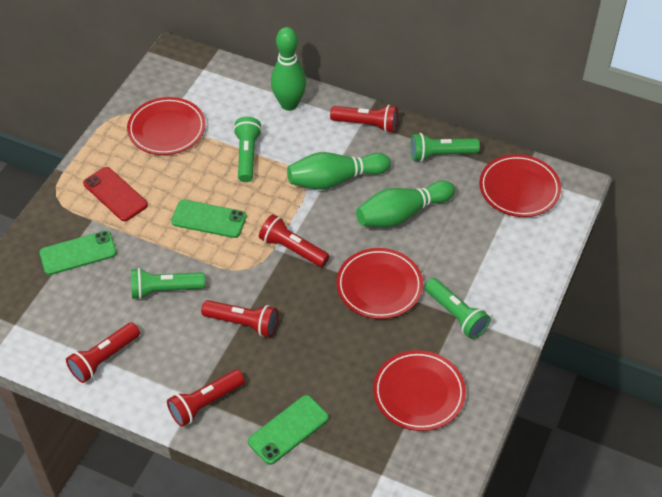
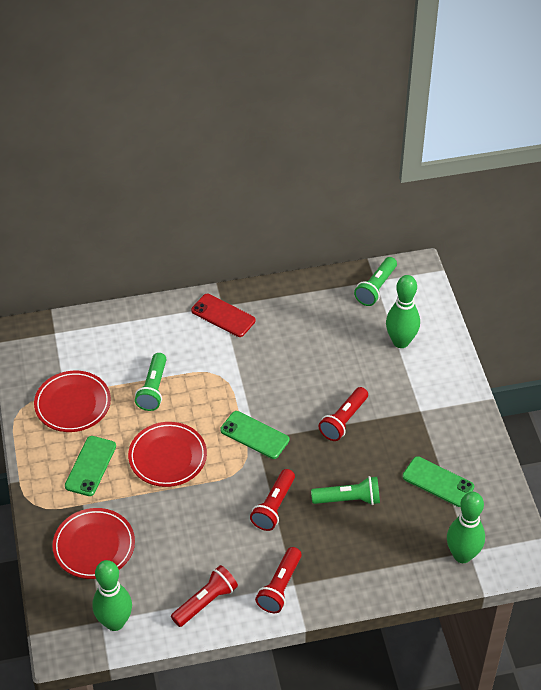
green flashlight: [131,268,205,299] [233,117,262,182] [410,133,480,162] [425,278,491,339] = 4 -> [135,353,166,411] [311,476,380,505] [354,257,397,306] = 3
red flashlight: [66,322,140,383] [167,370,245,427] [201,300,278,337] [259,214,329,267] [330,105,398,133] = 5 -> [171,565,238,627] [250,469,295,531] [255,547,302,613] [319,387,368,441] = 4
red plate: [127,97,206,155] [336,248,423,319] [373,350,466,431] [479,154,561,217] = 4 -> [34,371,111,432] [52,508,135,579] [128,422,207,487] = 3

